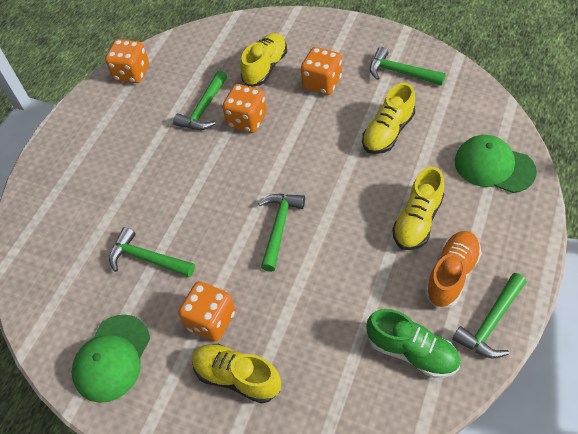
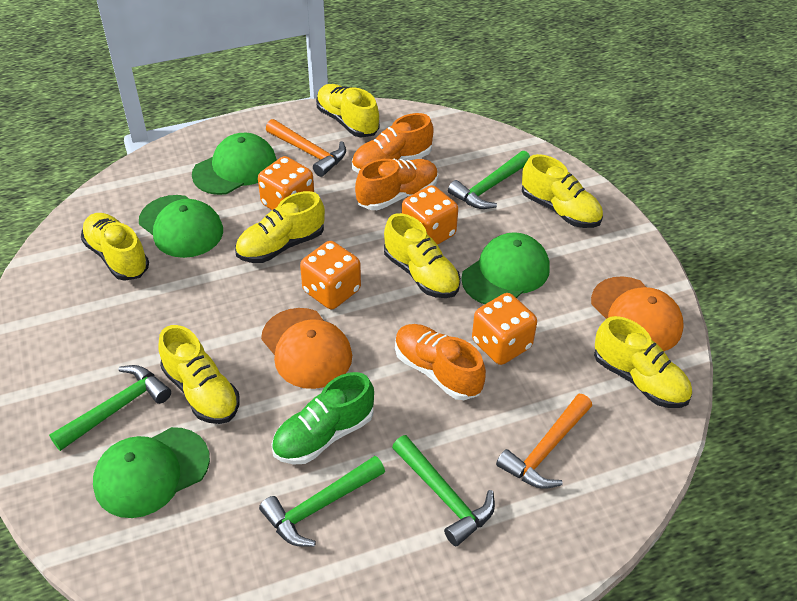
green cap: [72,315,150,403] [455,135,537,193] = 2 -> [93,427,210,518] [139,195,223,258] [192,133,277,195] [461,232,550,304] = 4
green hammer: [109,227,195,277] [173,70,227,130] [258,194,305,272] [370,47,446,86] [452,273,526,358] = 5 -> [49,365,171,451] [259,456,385,547] [392,435,495,546] [448,151,530,209] = 4
orange cap: none = 0 -> [261,308,352,389] [591,276,684,351] = 2
orange hammer: none = 0 -> [266,119,346,177] [496,394,592,489] = 2
orange shoe: [425,231,482,307] = 1 -> [351,113,434,173] [355,159,438,210] [395,324,486,400] = 3
yellow shoe: [192,344,281,404] [240,33,287,86] [362,83,415,154] [392,167,444,250] = 4 -> [81,213,149,281] [158,325,239,424] [235,191,325,263] [316,84,379,138] [384,213,461,298] [522,154,603,228] [594,316,692,408] = 7

